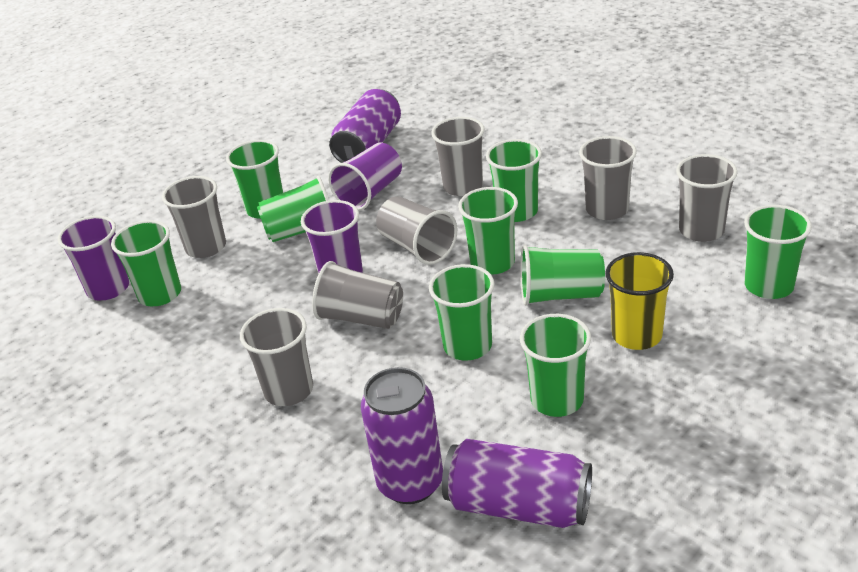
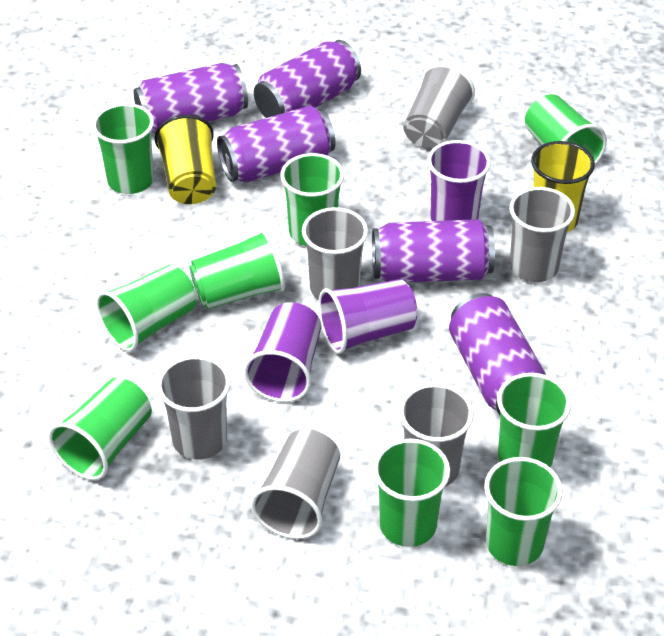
grey cup: [162,176,226,258] [240,308,313,406] [312,261,403,329] [376,196,457,265] [431,117,485,196] [579,136,637,220] [676,154,738,242] = 7 -> [157,355,230,460] [251,429,340,539] [302,207,368,299] [399,383,474,487] [403,64,475,149] [509,187,575,282] = 6
purple can: [329,89,401,163] [361,367,443,504] [442,439,592,528] = 3 -> [134,63,248,133] [217,106,336,182] [254,40,361,118] [372,219,495,283] [449,293,546,415] = 5
yellow cup: [605,252,674,350] = 1 -> [155,115,216,204] [531,141,595,232] = 2

